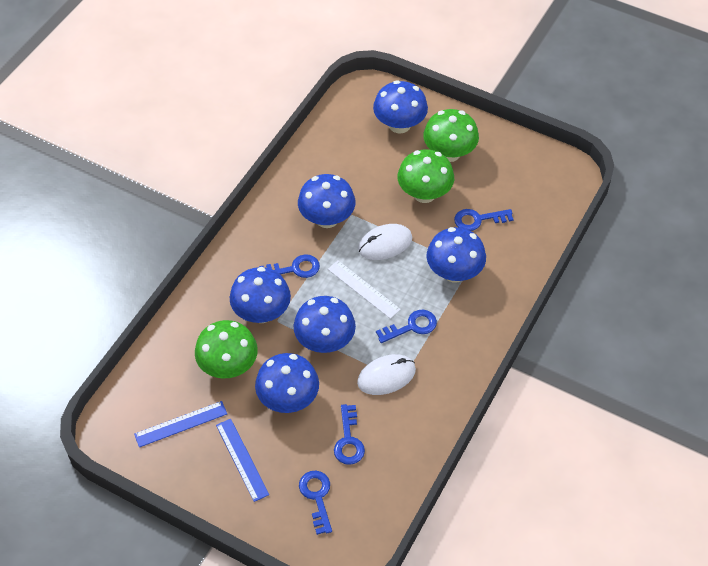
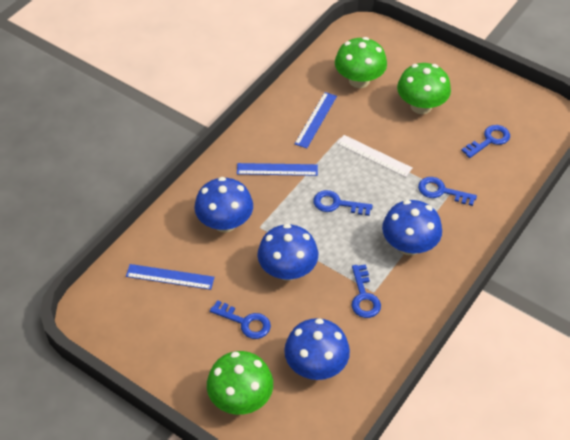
blue mushroom: [230,267,291,323] [255,353,319,413] [294,296,356,353] [298,174,355,228] [373,80,428,133] [426,227,486,283] = 6 -> [194,177,253,233] [258,224,318,281] [284,318,350,380] [382,200,442,255] = 4
blue ruler: [134,401,227,448] [216,419,269,502] = 2 -> [126,264,214,290] [237,163,318,176] [295,92,337,148] = 3
white mouse: [357,354,416,395] [358,224,412,260] = 2 -> none = 0

